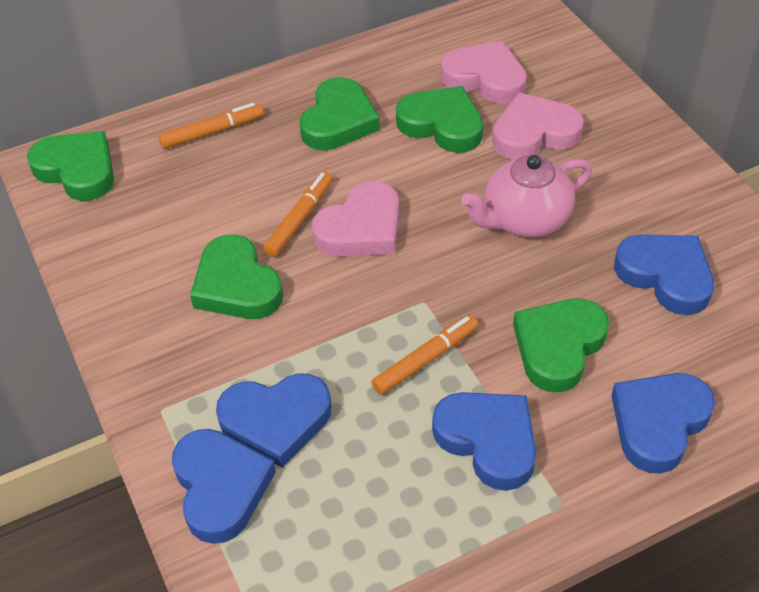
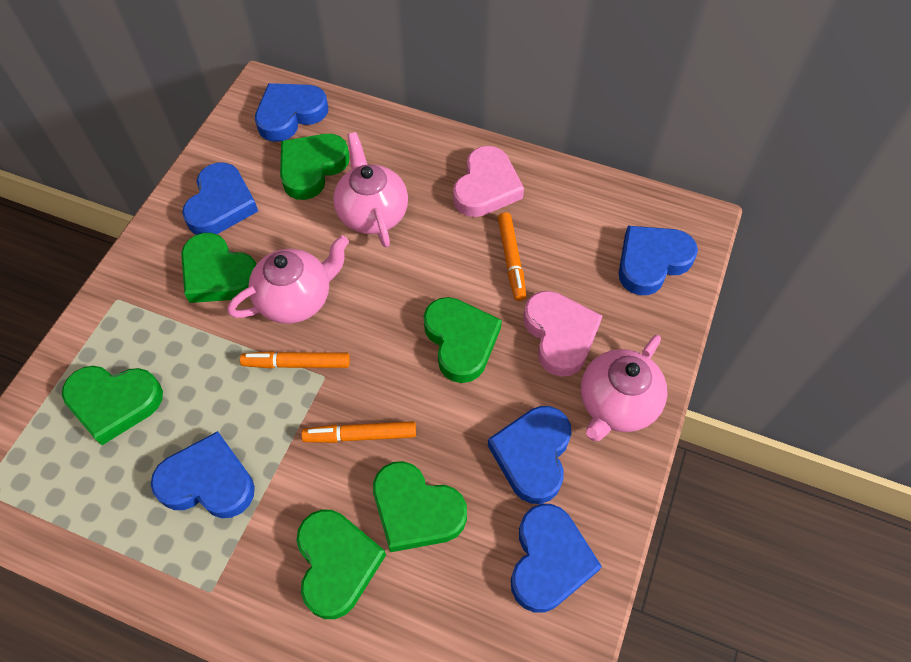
blue heart: [172,429,276,544] [216,373,331,468] [432,392,536,491] [611,373,715,474] [614,234,714,315] = 5 -> [151,431,255,518] [182,163,258,235] [255,83,328,142] [488,406,571,504] [511,504,602,613] [619,226,698,295] = 6
green heart: [27,131,114,201] [190,234,283,319] [299,77,380,150] [396,86,483,153] [513,298,609,392] = 5 -> [62,366,163,445] [181,233,257,303] [280,134,349,200] [296,510,386,619] [373,461,467,552] [424,297,502,383] = 6
pink heart: [312,181,399,257] [441,41,527,104] [492,93,584,160] = 3 -> [453,146,524,217] [523,291,603,377] = 2
pink teapot: [462,155,592,238] = 1 -> [227,235,349,324] [333,132,408,247] [581,335,667,441] = 3

